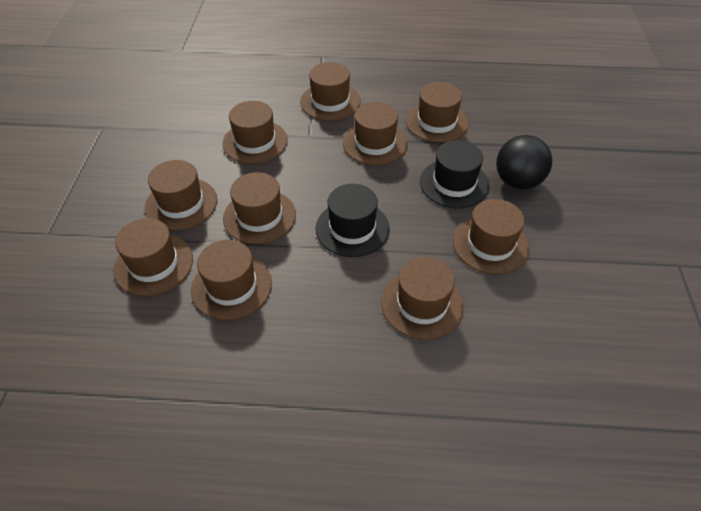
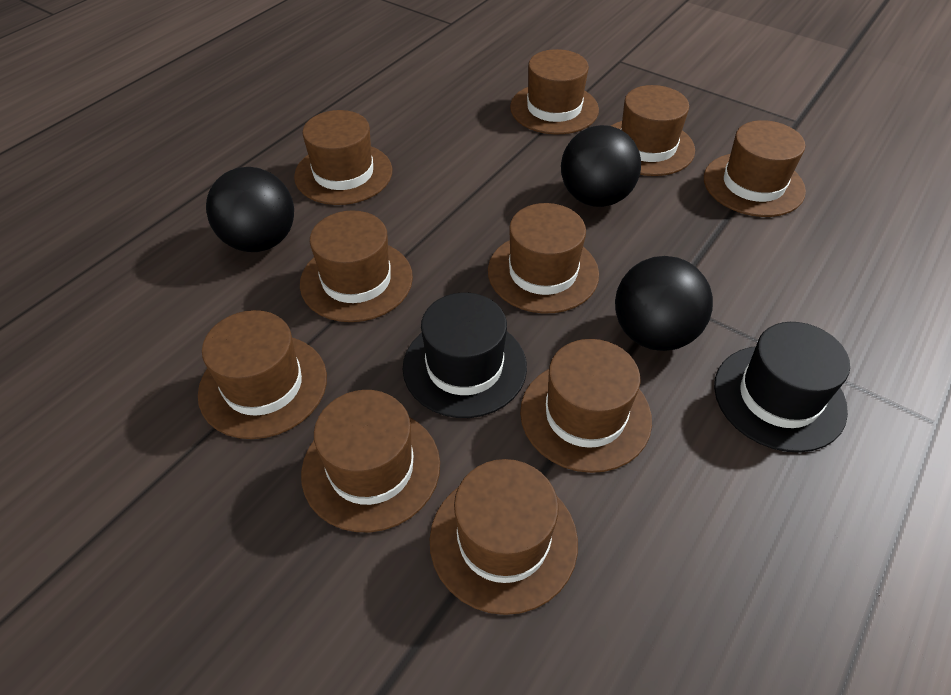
black ball: [496,135,552,189] = 1 -> [206,167,294,252] [561,125,641,207] [615,256,713,351] = 3

